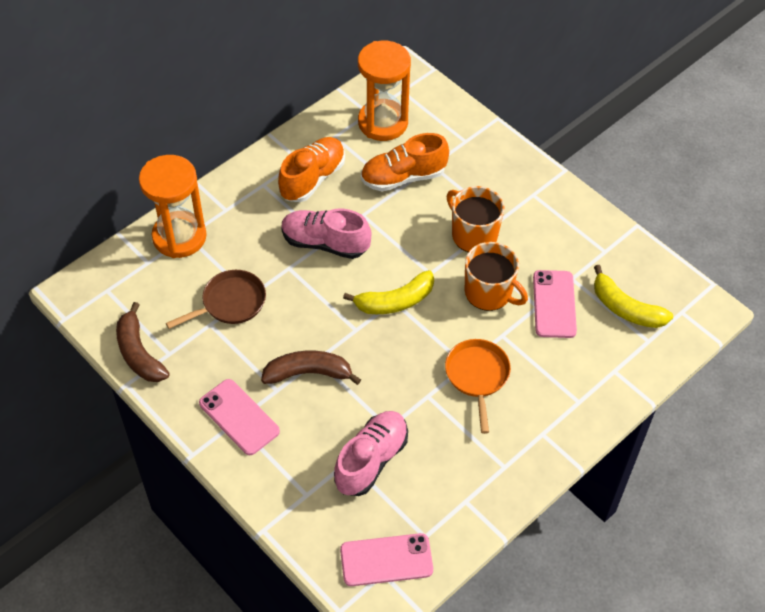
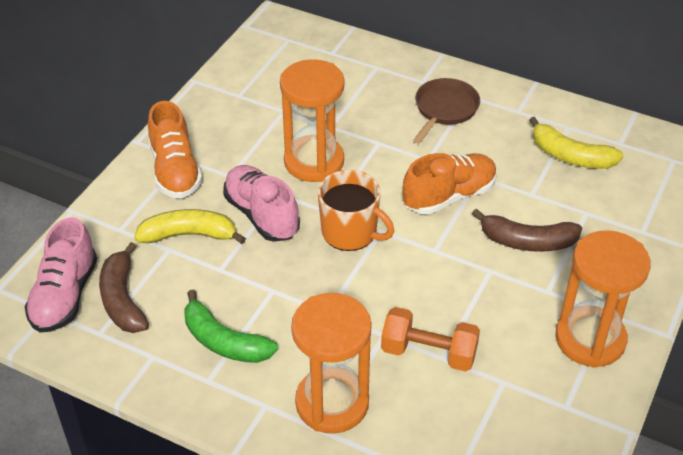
green banana: none = 0 -> [185,290,278,363] = 1
orange dumbbell: none = 0 -> [381,307,480,372] = 1
orange hourglass: [139,155,207,258] [358,41,411,141] = 2 -> [280,59,344,182] [291,293,372,434] [556,230,651,368] = 3
orange mug: [446,186,504,252] [465,242,528,311] = 2 -> [318,170,394,251] = 1
orange pan: [445,339,511,434] = 1 -> none = 0
pink phone: [199,379,280,455] [340,533,433,586] [533,270,577,338] = 3 -> none = 0

